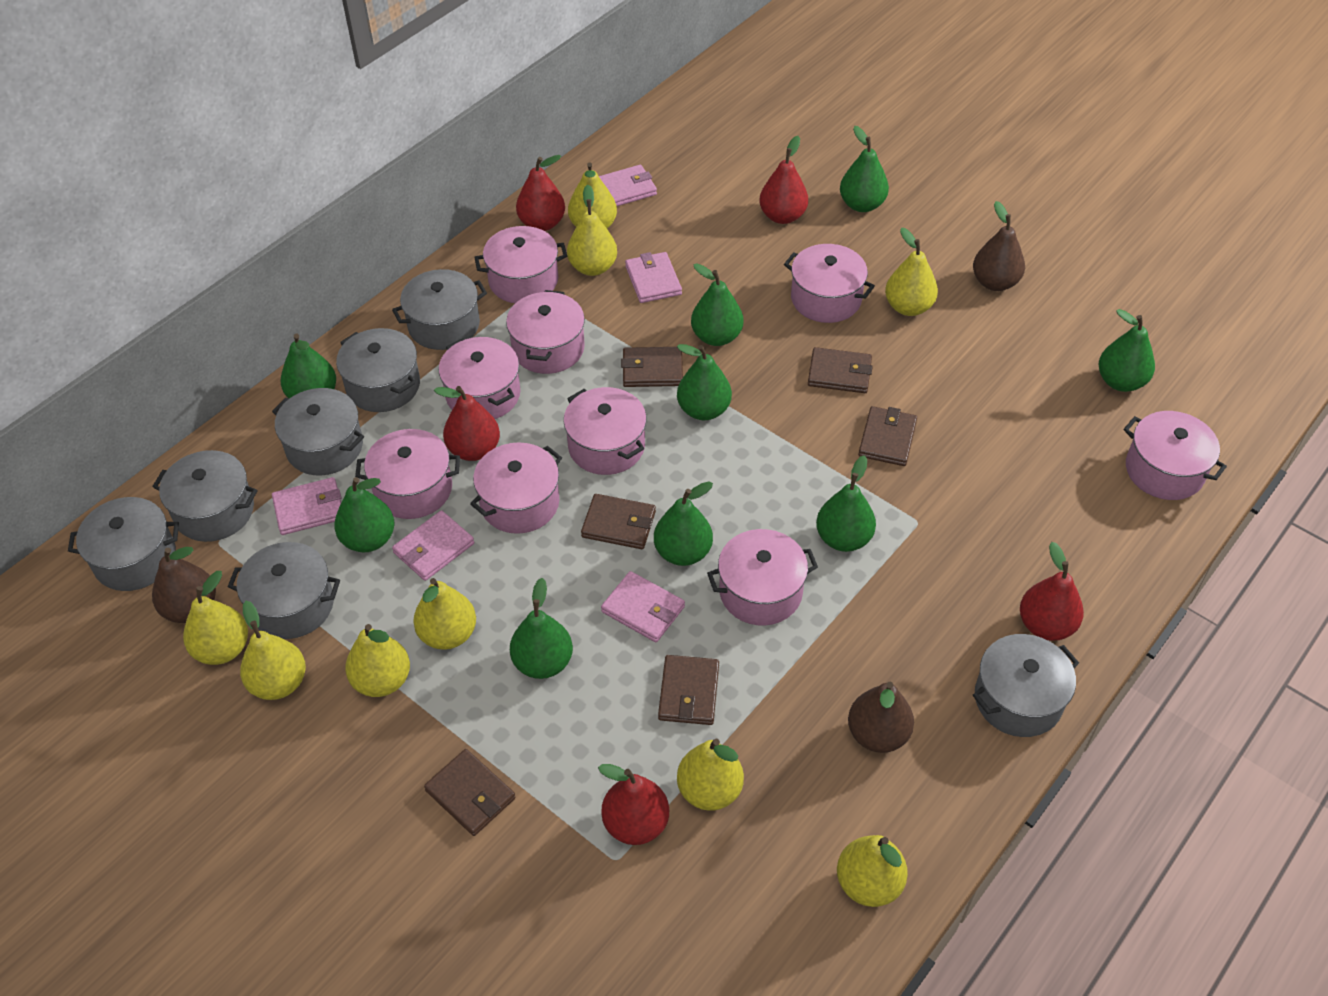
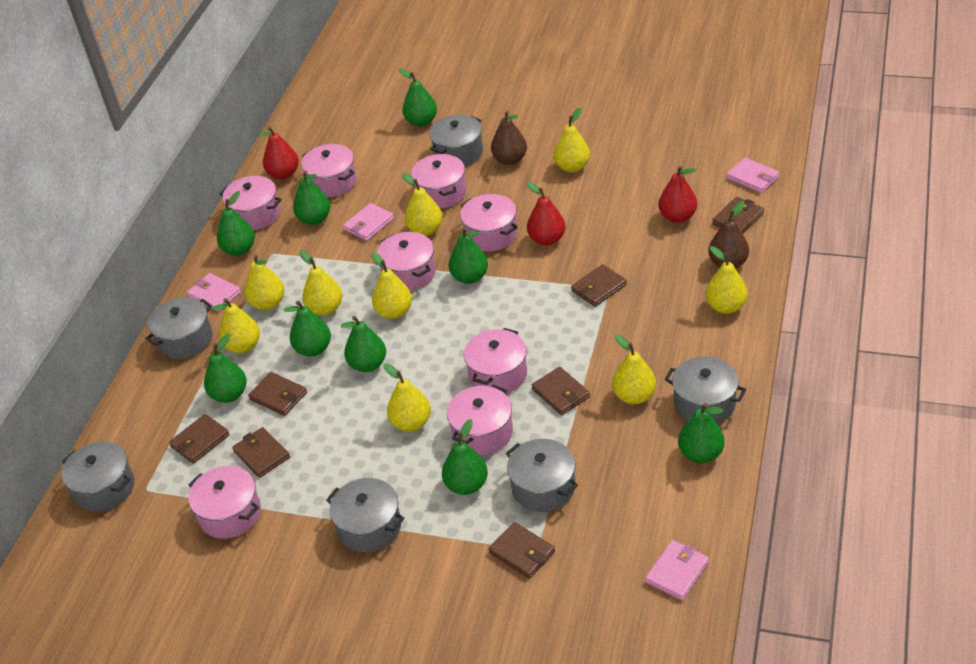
brown pear: [152,547,216,623] [848,682,914,753] [973,201,1025,291] = 3 -> [491,111,527,165] [708,201,749,269] = 2
brown wallet: [424,749,516,836] [581,494,656,549] [621,347,683,387] [658,655,719,725] [808,347,873,393] [858,406,917,466] = 6 -> [169,414,230,464] [232,427,290,478] [248,372,307,416] [489,522,555,579] [531,367,590,415] [571,264,627,307] [713,197,764,234] = 7
grey pot: [68,497,179,591] [152,450,258,542] [228,542,340,639] [272,388,364,475] [336,328,420,412] [392,269,487,350] [973,634,1079,737] = 7 -> [62,441,134,512] [145,297,213,359] [326,478,404,553] [430,115,483,166] [506,439,578,512] [665,356,746,424] = 6
pink pot: [355,429,460,519] [438,337,520,419] [470,442,562,534] [474,226,567,303] [506,290,585,374] [563,387,647,475] [707,529,818,626] [784,244,875,323] [1124,411,1227,500] = 9 -> [188,466,261,539] [220,176,282,230] [301,144,357,197] [377,232,436,291] [411,154,466,209] [447,385,513,455] [460,194,518,251] [464,328,527,394] = 8
pink wallet: [272,477,341,535] [392,510,474,581] [599,165,657,206] [601,571,685,642] [625,252,682,303] = 5 -> [187,273,241,312] [343,203,394,241] [645,540,709,600] [727,157,779,193] = 4
red pear: [434,386,500,461] [516,155,565,231] [598,764,669,845] [759,136,808,224] [1020,542,1084,641] = 5 -> [258,127,299,179] [527,182,566,245] [658,166,697,223] = 3

